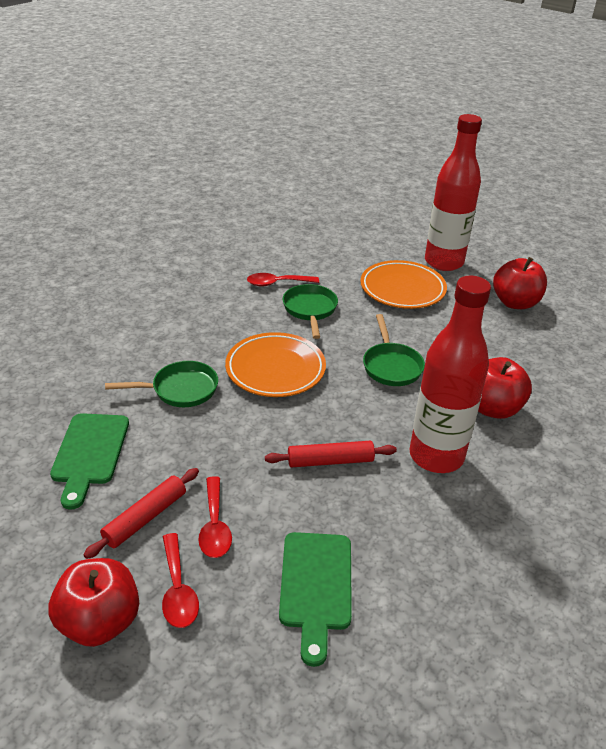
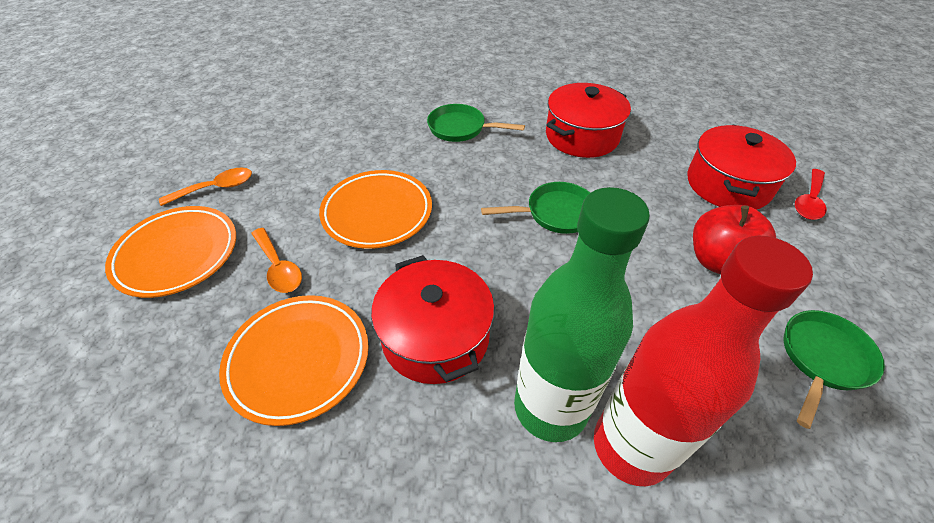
green bottle: none = 0 -> [514,187,650,442] = 1
green cutting board: [50,413,129,510] [279,532,352,667] = 2 -> none = 0
orange plate: [225,332,326,397] [361,260,447,309] = 2 -> [105,206,236,298] [219,295,369,426] [319,170,432,249] = 3
orange spoon: none = 0 -> [159,168,252,206] [251,228,302,293] = 2
red apple: [48,558,139,647] [478,357,532,419] [493,257,547,309] = 3 -> [693,205,776,275] = 1
red bottle: [409,276,491,473] [425,114,482,271] = 2 -> [594,235,813,486] = 1
red pot: none = 0 -> [371,255,495,384] [546,83,631,158] [687,124,796,210] = 3
red rolling pin: [83,468,199,559] [265,441,397,468] = 2 -> none = 0
red spoon: [162,533,199,628] [198,476,232,558] [247,273,319,286] = 3 -> [795,169,826,220] = 1

